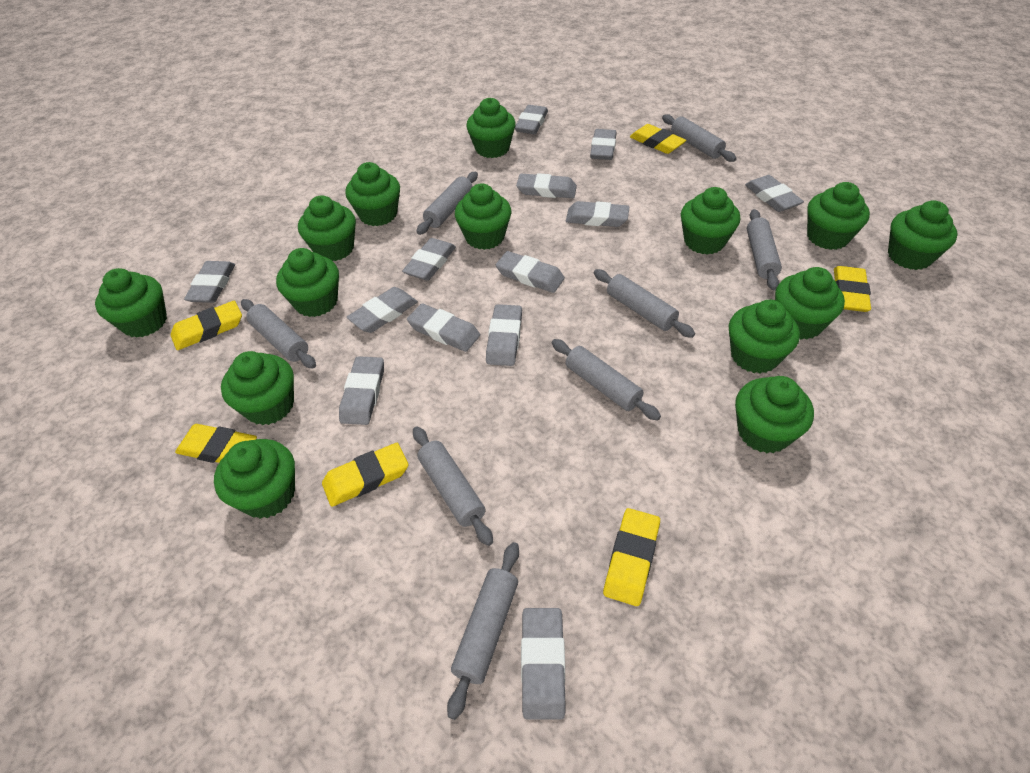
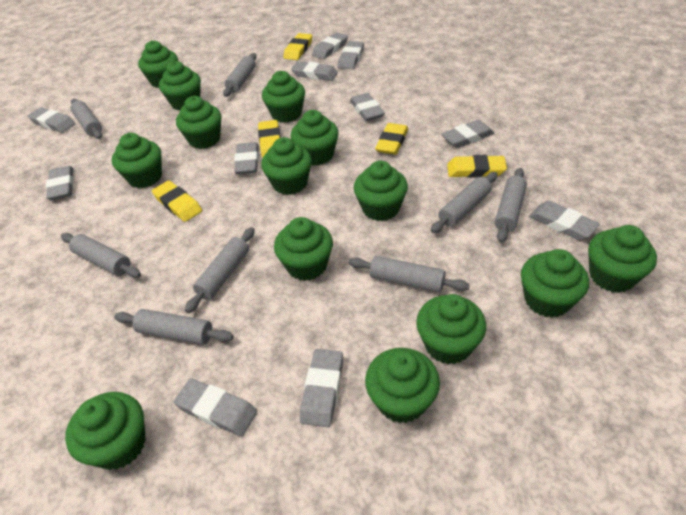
grey eraser: [184,261,235,303] [339,356,384,425] [347,287,418,333] [402,238,456,281] [407,304,480,352] [486,304,522,366] [496,251,565,293] [515,105,548,134] [516,173,577,198] [521,608,565,720] [566,201,629,227] [590,129,616,160] [745,175,804,212] = 13 -> [28,107,75,133] [46,166,74,200] [174,378,257,436] [234,142,259,174] [291,61,338,81] [300,349,343,427] [312,32,348,59] [338,41,364,69] [350,93,385,121] [441,120,494,148] [529,201,600,240] = 11
yellow eraser: [171,301,242,350] [175,424,257,463] [322,443,409,507] [603,508,660,606] [630,124,686,154] [834,266,871,312] = 6 -> [152,181,202,222] [258,120,281,158] [284,33,312,60] [375,123,408,155] [447,155,507,178] = 5

